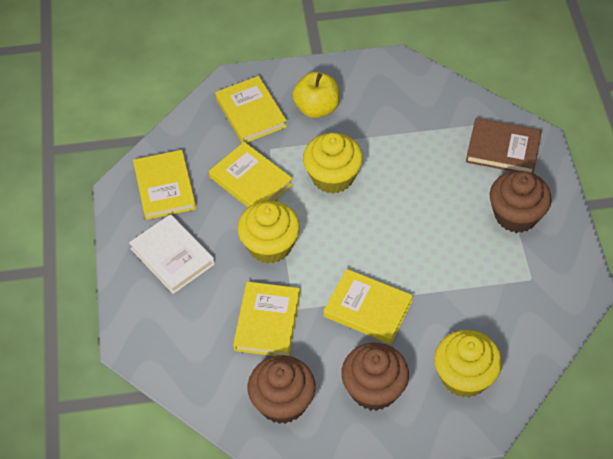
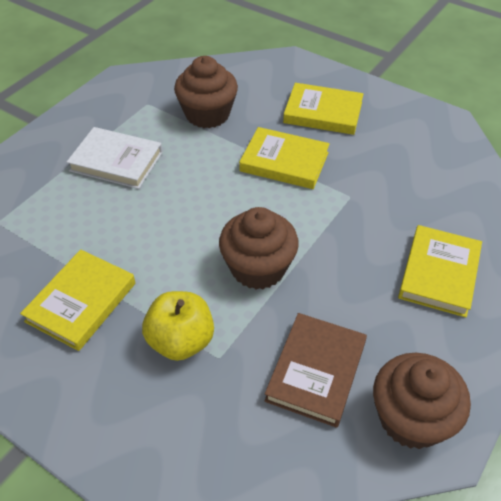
yellow book: [133,150,196,220] [209,142,293,207] [215,76,287,143] [233,282,300,356] [324,269,413,344] = 5 -> [20,250,135,351] [239,127,330,189] [283,83,364,135] [398,225,482,318] = 4
yellow cupcake: [237,201,300,264] [303,133,363,194] [434,330,502,398] = 3 -> none = 0

